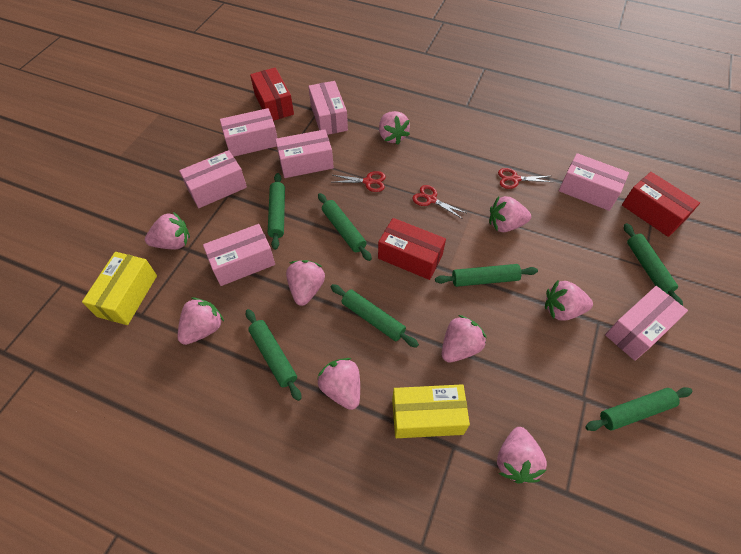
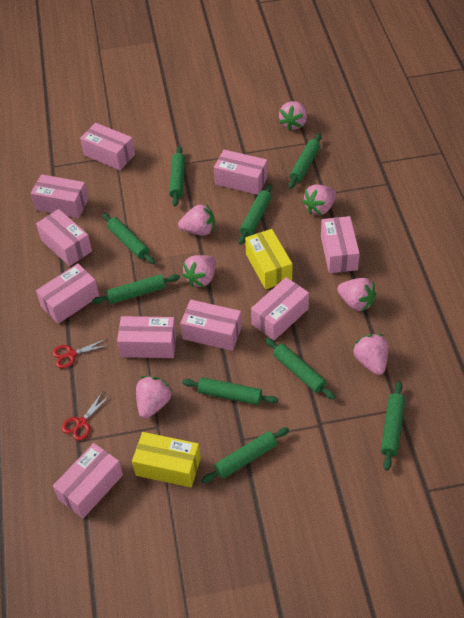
green rolling pin: [246,309,302,401] [268,173,285,250] [318,193,372,261] [331,284,419,348] [435,264,538,287] [585,387,692,431] [624,223,683,306] = 7 -> [92,274,180,304] [102,213,155,264] [169,146,185,206] [182,377,278,405] [201,427,289,483] [238,184,273,245] [265,338,335,400] [289,134,321,189] [381,381,405,470] = 9
pink box: [179,150,247,208] [203,224,275,286] [220,108,277,157] [275,129,334,178] [308,81,348,135] [559,153,629,211] [605,286,688,361] = 7 -> [31,174,89,218] [36,209,92,266] [36,264,99,324] [53,443,123,518] [80,123,135,170] [117,316,177,358] [180,300,242,351] [214,150,268,195] [251,277,309,340] [321,216,360,273] = 10
pink strawberry: [145,212,190,249] [178,297,224,345] [286,260,325,306] [317,358,360,410] [379,111,410,145] [442,315,487,362] [489,196,531,232] [497,427,547,483] [545,281,593,321] = 9 -> [136,376,173,418] [178,204,215,236] [182,255,216,287] [279,101,307,131] [302,184,336,215] [337,278,376,312] [353,334,388,375] = 7
red box: [250,67,294,121] [378,218,446,280] [622,172,700,237] = 3 -> none = 0
red scissors: [333,171,386,192] [412,185,466,219] [498,168,551,189] = 3 -> [52,339,110,369] [62,393,109,441] = 2

